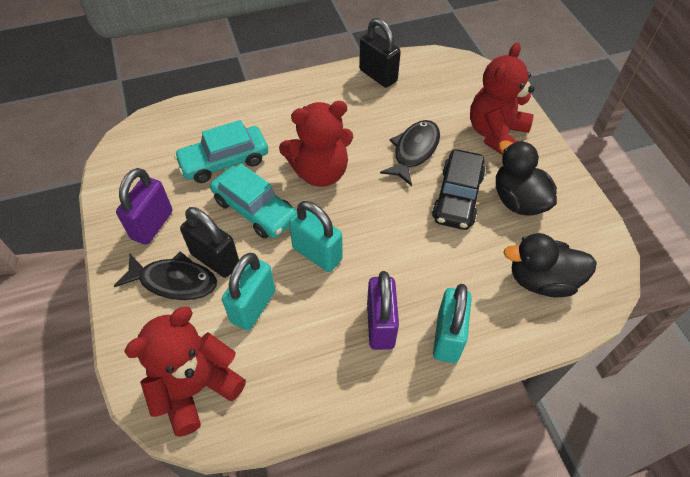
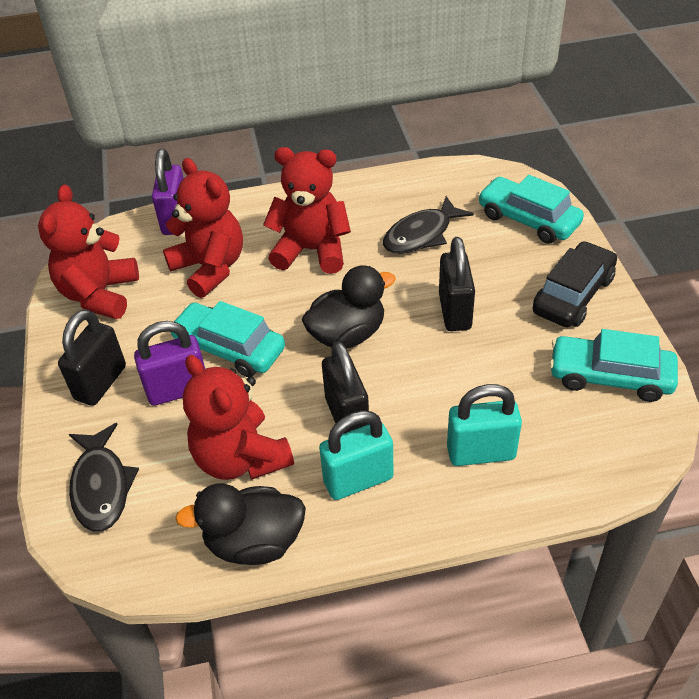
black padlock: [180,207,239,278] [359,18,401,88] = 2 -> [58,309,126,406] [322,341,369,434] [439,237,475,331] = 3
red teddy bear: [124,307,246,437] [279,101,353,187] [470,43,534,155] = 3 -> [38,185,139,319] [163,158,243,298] [183,355,294,480] [263,147,351,274] = 4
turquoise car: [174,120,268,183] [210,164,297,239] = 2 -> [171,301,285,377] [478,175,584,244] [549,329,678,402] = 3
turquoise padlock: [222,253,275,330] [289,201,342,272] [433,284,472,363] = 3 -> [319,411,394,500] [447,384,522,466] = 2

